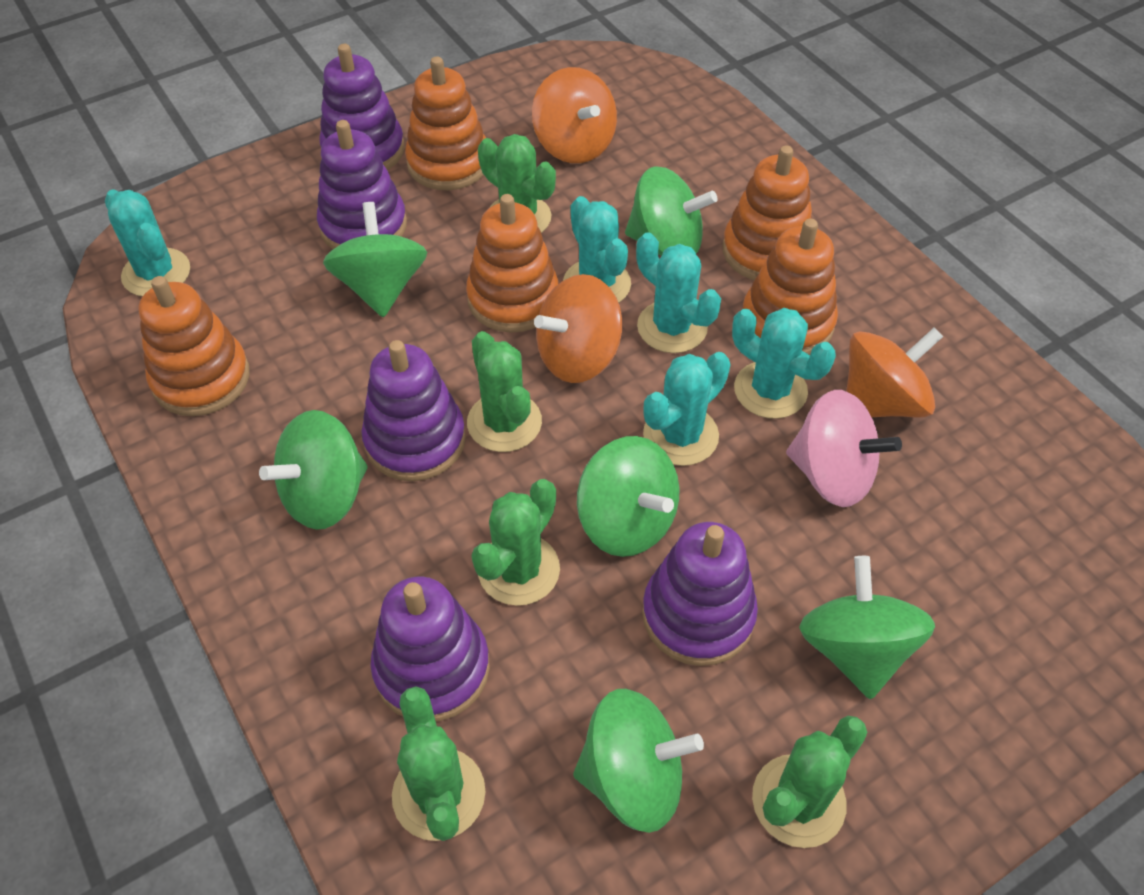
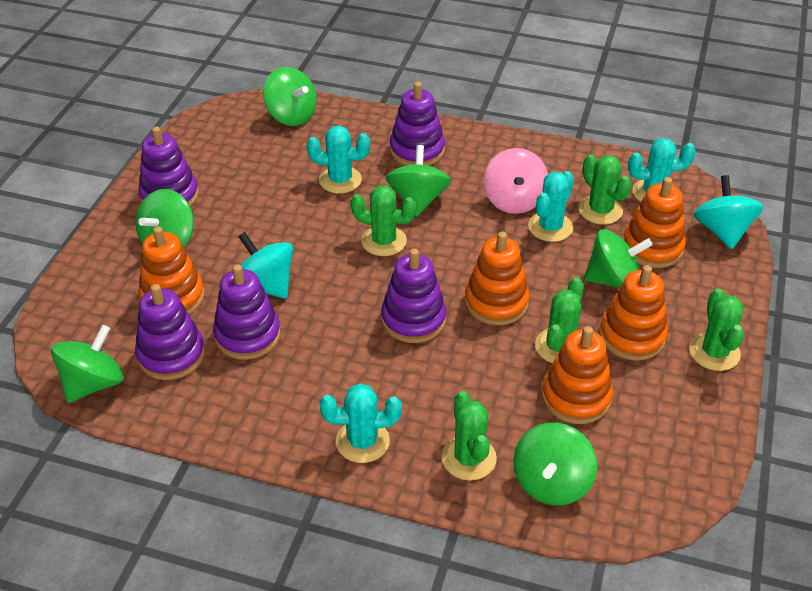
orange spinning top: [532,67,617,163] [534,274,622,383] [846,328,943,417] = 3 -> none = 0
turquoise cactus: [105,189,190,297] [563,196,631,303] [636,232,721,353] [643,352,731,466] [732,308,836,419] = 5 -> [307,125,370,193] [320,383,402,463] [528,171,574,242] [628,138,696,202] = 4
turquoise spinning top: none = 0 -> [238,232,293,299] [694,175,763,249] = 2

